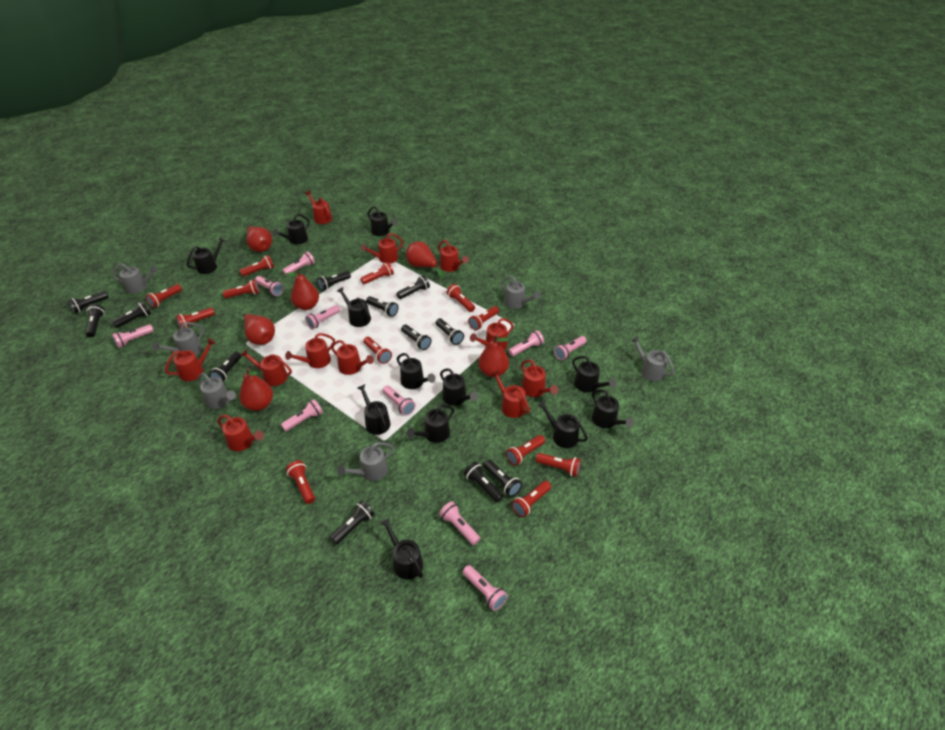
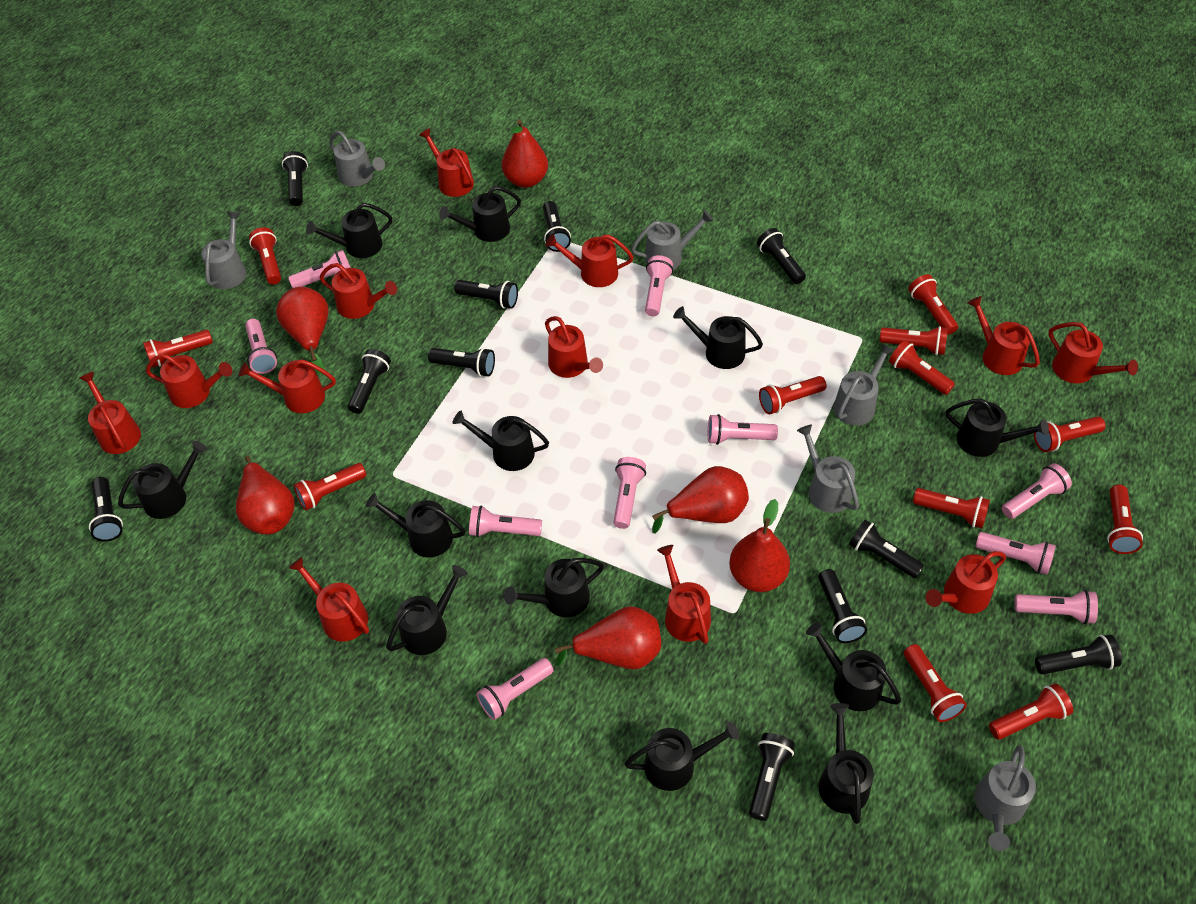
black flashlight: [68,291,109,313] [86,304,104,337] [112,301,151,328] [209,352,241,382] [317,271,351,291] [330,501,375,545] [366,296,398,317] [396,275,430,299] [401,325,431,350] [436,318,464,345] [464,462,503,502] [484,460,522,497] = 12 -> [89,477,123,542] [282,151,308,206] [348,349,391,414] [428,348,495,377] [454,280,518,309] [543,201,571,252] [749,733,795,821] [757,228,806,284] [819,569,867,643] [849,520,924,578] [1035,634,1122,675] = 11
red watering can: [165,338,216,381] [217,415,264,451] [241,350,292,386] [285,333,335,368] [305,190,332,224] [331,340,374,375] [361,233,403,264] [438,240,469,272] [470,318,514,350] [491,370,530,418] [521,360,558,397] = 11 -> [80,372,141,454] [146,353,232,408] [239,359,336,413] [289,557,369,642] [319,263,397,319] [419,128,474,197] [545,316,603,378] [546,234,634,287] [657,545,711,644] [925,551,1006,614] [968,296,1040,375] [1048,322,1138,383] = 12

